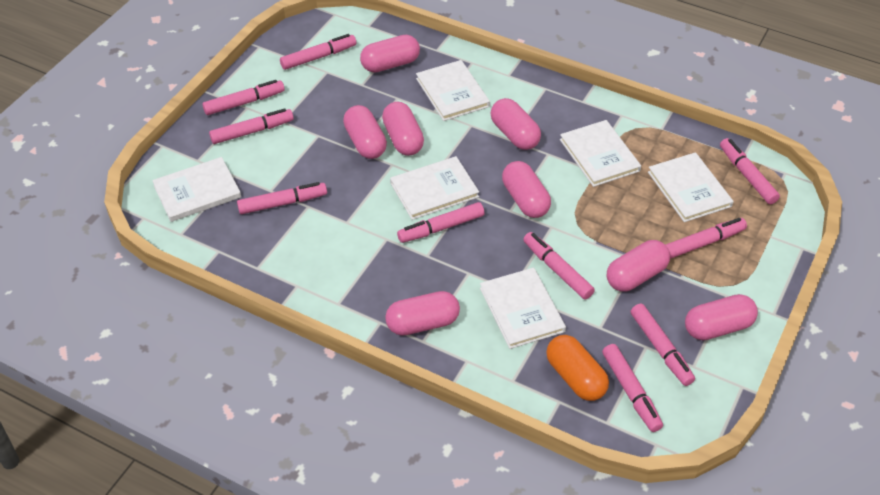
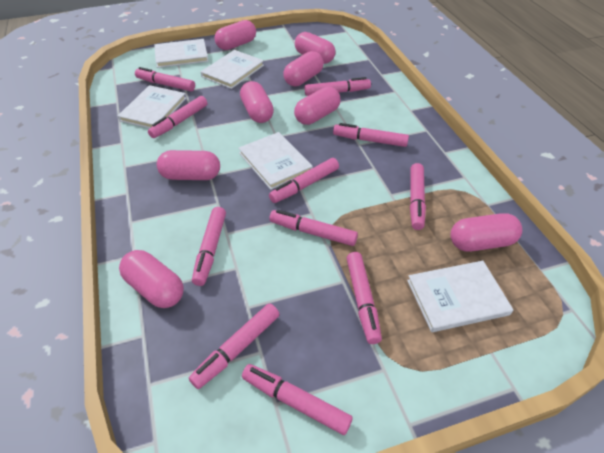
orange capsule: [546,335,609,401] = 1 -> none = 0
pink marker: [203,80,285,115] [209,108,294,144] [237,182,327,214] [280,34,356,70] [397,202,485,243] [523,232,595,299] [602,344,663,432] [631,304,695,386] [666,218,747,259] [720,138,780,204] = 10 -> [135,67,195,92] [148,96,207,138] [189,303,280,389] [192,207,226,286] [242,364,353,435] [269,158,339,203] [269,210,358,246] [304,77,371,96] [333,123,409,147] [346,252,382,344] [410,163,426,230] = 11
white book: [152,157,241,222] [390,156,479,220] [416,60,490,121] [480,268,566,349] [560,120,641,187] [648,152,734,222] = 6 -> [118,85,186,129] [154,39,208,68] [201,50,264,89] [238,132,313,190] [407,261,513,332] = 5

